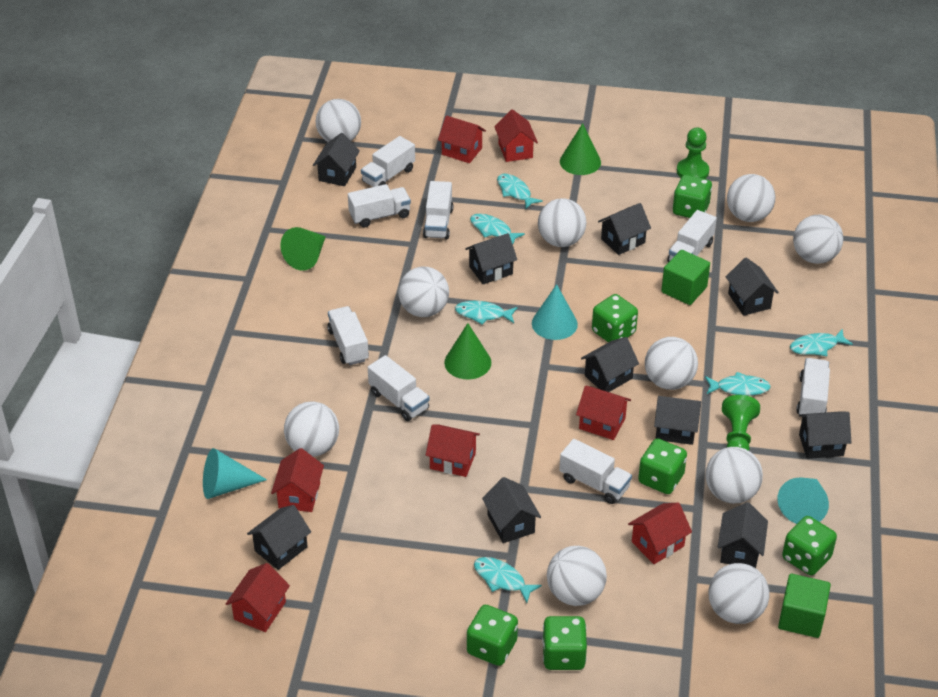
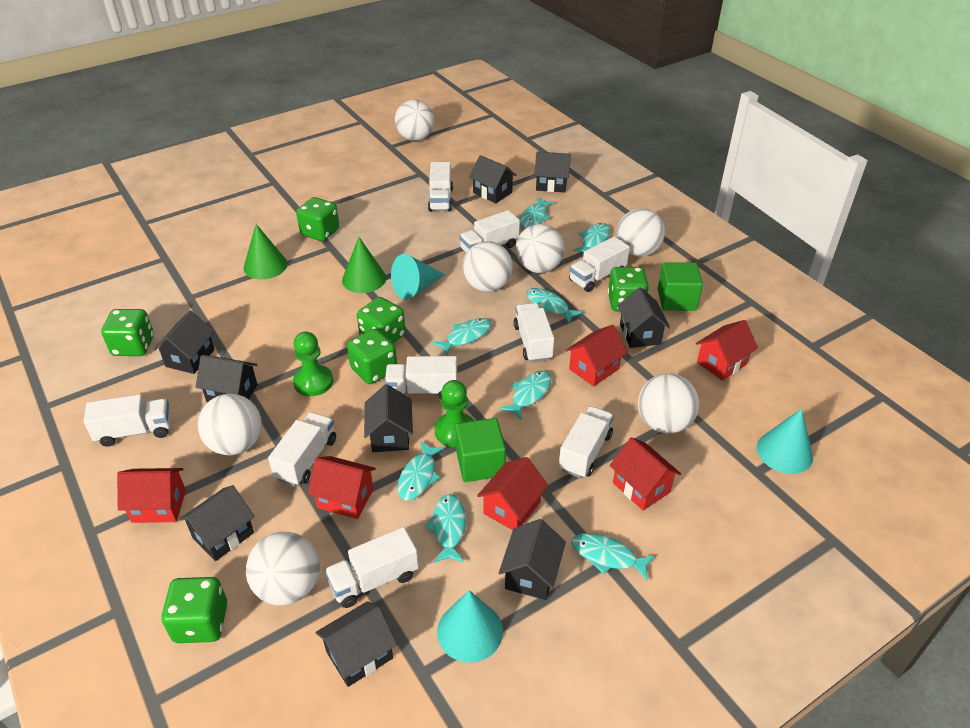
black house: [247,505,311,570] [313,133,360,186] [465,233,517,284] [482,477,541,543] [581,337,639,392] [598,203,651,255] [654,396,701,445] [718,502,768,568] [726,257,779,316] [799,411,851,459] = 10 -> [153,311,215,374] [179,485,255,561] [196,355,257,402] [316,601,397,687] [364,384,413,452] [469,155,517,203] [499,519,566,600] [534,152,571,193] [617,287,670,348] = 9
green cone: [280,227,326,271] [444,323,491,379] [560,123,601,175] = 3 -> [243,224,288,279] [342,237,386,293] = 2
red house: [226,563,290,632] [271,448,324,512] [426,425,480,477] [438,116,486,163] [494,109,538,162] [576,385,631,440] [628,502,692,564] = 7 -> [117,468,186,523] [308,456,376,519] [477,457,548,530] [566,325,627,387] [610,437,681,511] [696,320,758,381] = 6
turquoise fish: [455,301,517,325] [470,214,525,244] [474,557,542,603] [497,173,543,209] [705,372,771,396] [790,329,853,356] = 6 -> [397,441,445,500] [425,494,466,563] [432,318,491,355] [499,371,551,420] [520,197,555,228] [527,288,583,324] [572,533,656,581] [573,223,610,252] = 8
white ball: [284,401,339,457] [316,99,361,142] [398,266,449,317] [538,198,586,247] [547,546,607,606] [645,337,698,390] [706,447,763,503] [708,563,770,624] [727,174,775,222] [793,214,843,264] = 10 -> [198,394,262,455] [246,532,319,605] [395,99,435,141] [462,241,513,292] [516,224,565,273] [616,208,665,257] [638,373,699,434] = 7
white truck: [327,306,369,365] [348,184,411,227] [361,136,415,187] [368,355,430,421] [423,181,453,239] [559,439,632,504] [667,210,717,262] [796,358,830,414] = 8 -> [84,394,171,447] [268,412,336,486] [325,527,419,608] [385,356,458,400] [428,162,453,212] [459,210,520,253] [514,303,554,362] [559,406,614,478] [569,237,630,292] = 9

